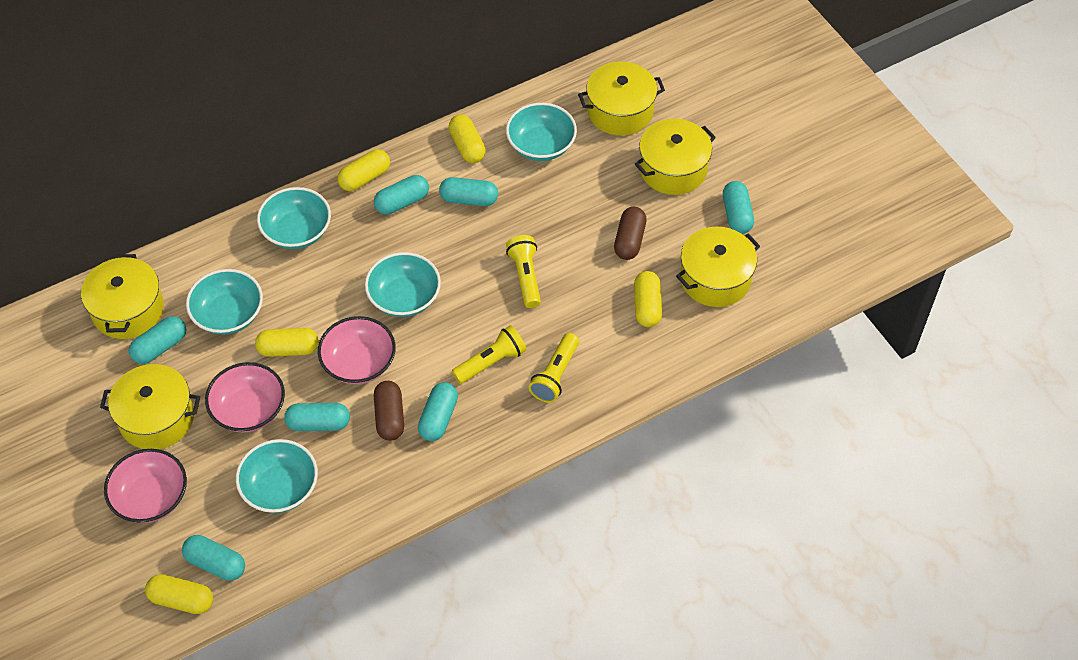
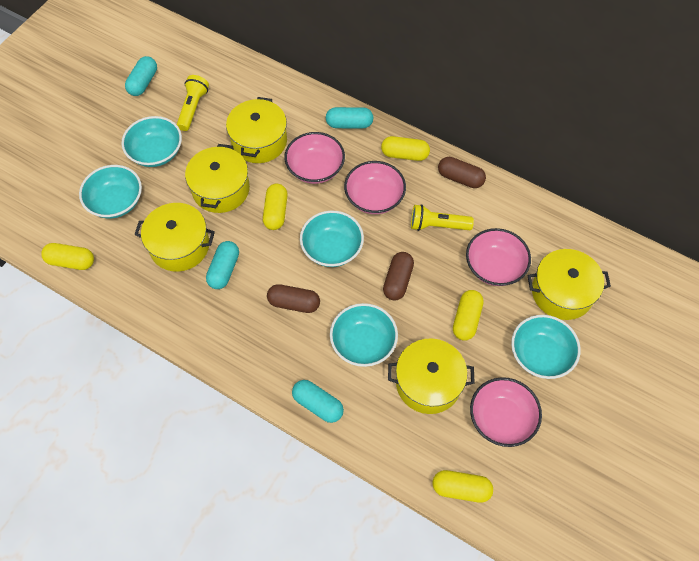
brown capsule: [374,381,404,441] [614,207,647,260] = 2 -> [267,284,320,313] [383,252,414,301] [438,157,486,188] = 3
pink bowl: [104,449,187,523] [205,362,285,432] [318,316,396,384] = 3 -> [284,132,345,184] [344,161,406,214] [466,228,531,286] [470,377,542,447] = 4
turquoise capsule: [129,316,186,364] [182,535,245,581] [284,403,350,431] [374,175,429,215] [418,382,458,441] [439,177,498,206] [723,181,754,234] = 7 -> [125,56,157,96] [206,241,239,289] [292,380,344,423] [326,107,373,128] = 4
yellow flashlight: [452,325,526,384] [506,235,541,308] [529,333,579,403] = 3 -> [177,75,209,131] [411,204,474,231] = 2

